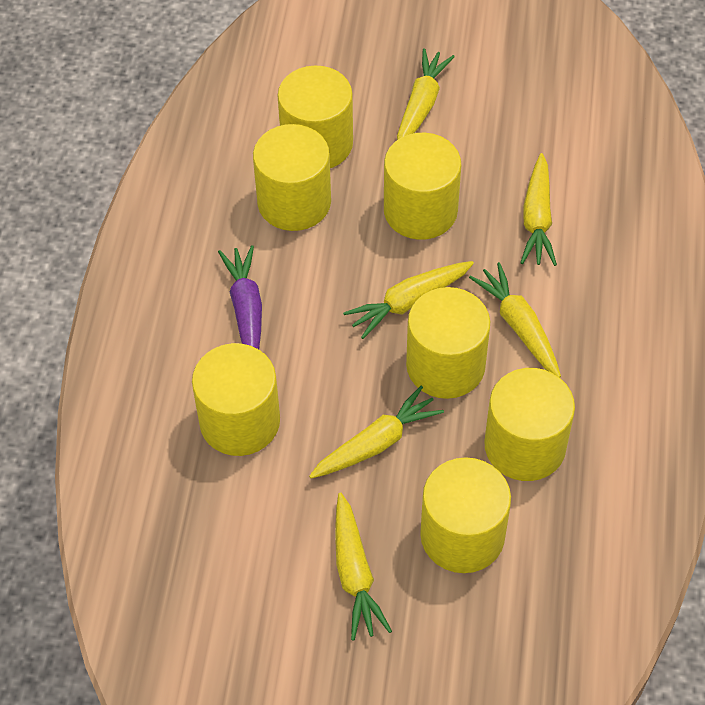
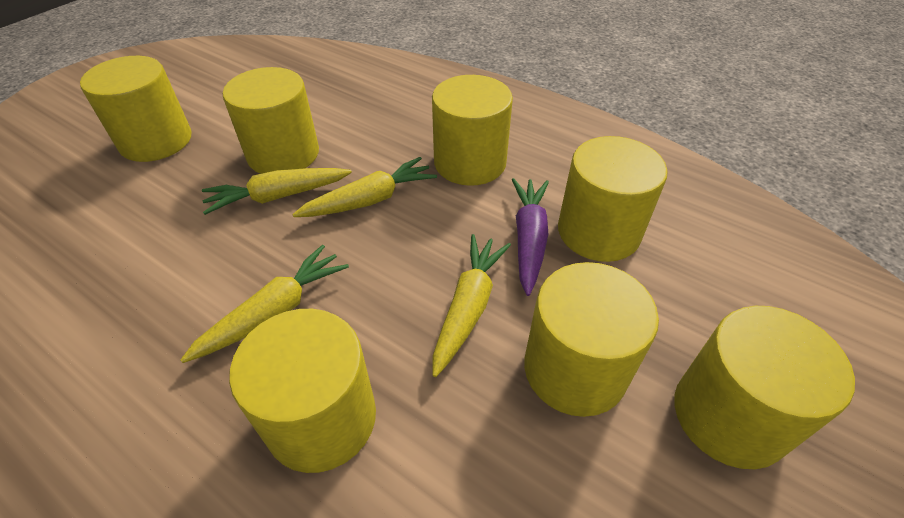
yellow carrot: [309,386,444,479] [335,492,392,641] [343,261,474,339] [397,48,455,140] [469,262,561,377] [520,153,557,266] = 6 -> [181,245,349,363] [202,168,352,215] [292,157,437,217] [433,234,511,377] = 4

